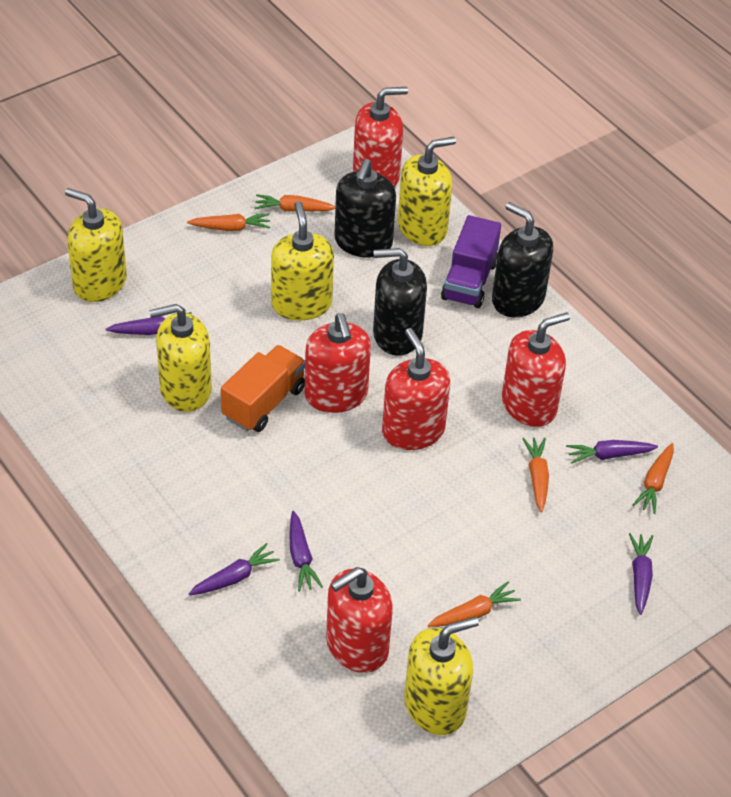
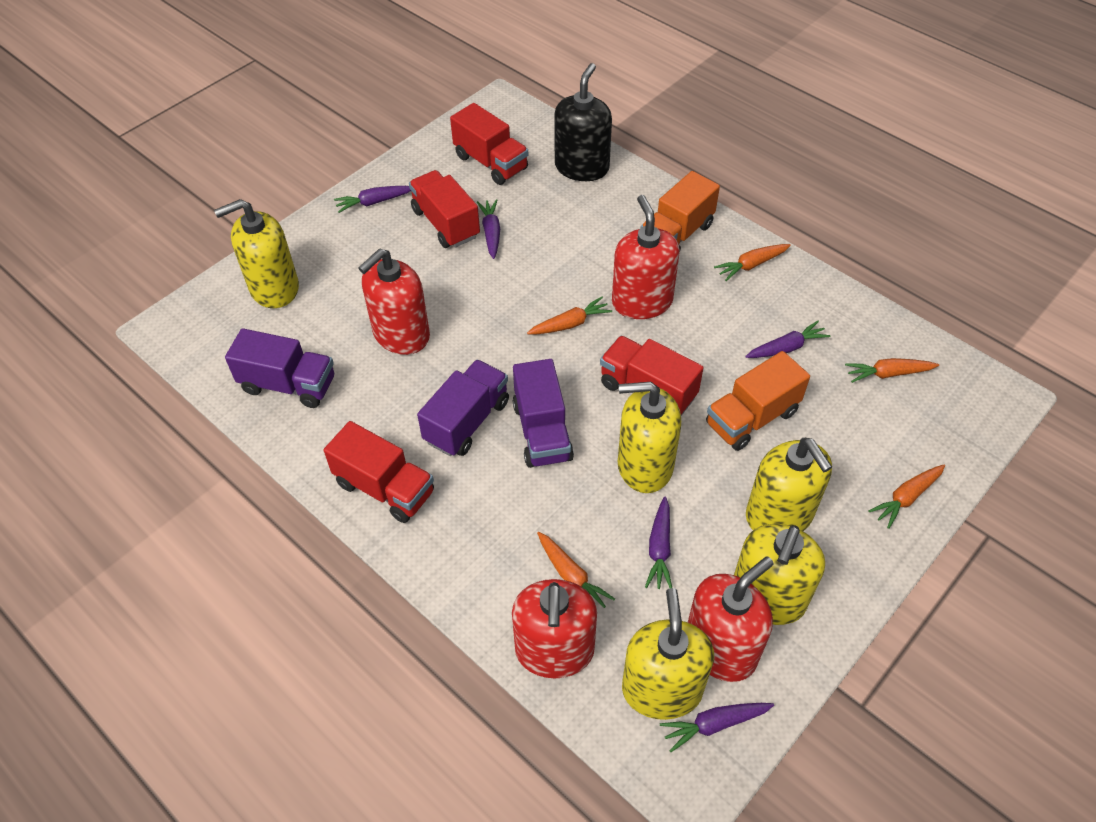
black soap dispenser: [334,159,396,258] [373,248,427,356] [492,202,553,318] = 3 -> [554,63,612,181] = 1
orange truck: [221,345,305,432] = 1 -> [641,171,720,250] [706,351,810,451] = 2
purple truck: [441,215,501,308] = 1 -> [225,328,334,408] [417,360,509,456] [513,359,574,468] = 3
red soap dispenser: [305,313,371,413] [326,567,393,673] [353,87,408,187] [382,328,450,450] [502,312,570,427] = 5 -> [358,248,430,355] [512,579,597,679] [612,195,680,319] [688,556,774,682] = 4
red truck: none = 0 -> [324,421,434,523] [409,170,480,248] [450,103,528,185] [600,336,703,416] = 4

